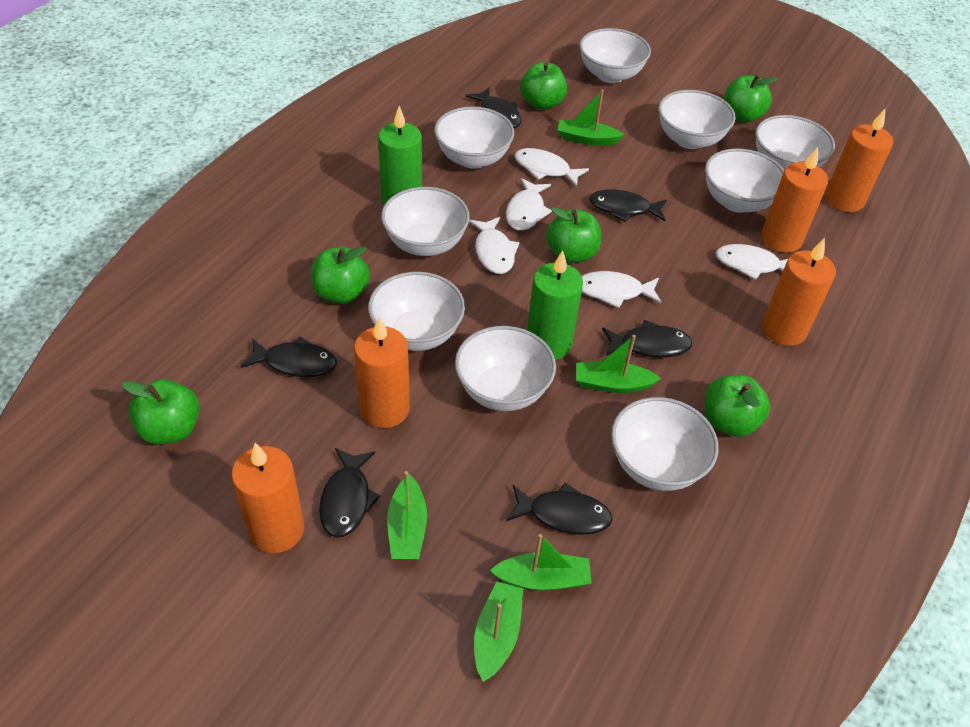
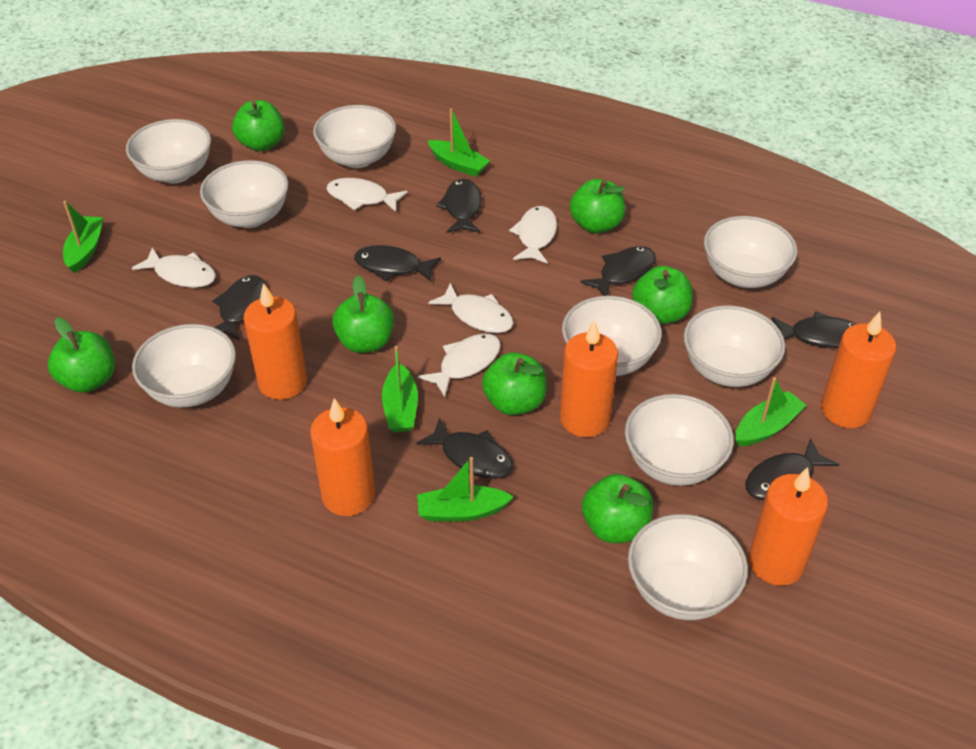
black fish: [241,336,337,377] [319,448,380,538] [466,87,521,128] [506,483,613,535] [589,189,667,222] [602,320,692,358] = 6 -> [212,275,265,341] [354,245,441,282] [416,418,513,479] [436,179,482,233] [580,246,656,296] [746,438,839,500] [771,311,856,348] = 7
green apple: [122,380,200,444] [311,246,370,304] [520,62,567,110] [546,207,601,263] [705,374,770,437] [724,74,778,123] = 6 -> [48,317,115,393] [232,100,284,151] [332,275,394,353] [482,352,546,415] [570,179,625,233] [582,474,653,543] [632,266,693,324] = 7
green candle: [378,106,422,205] [527,250,583,360] = 2 -> none = 0

